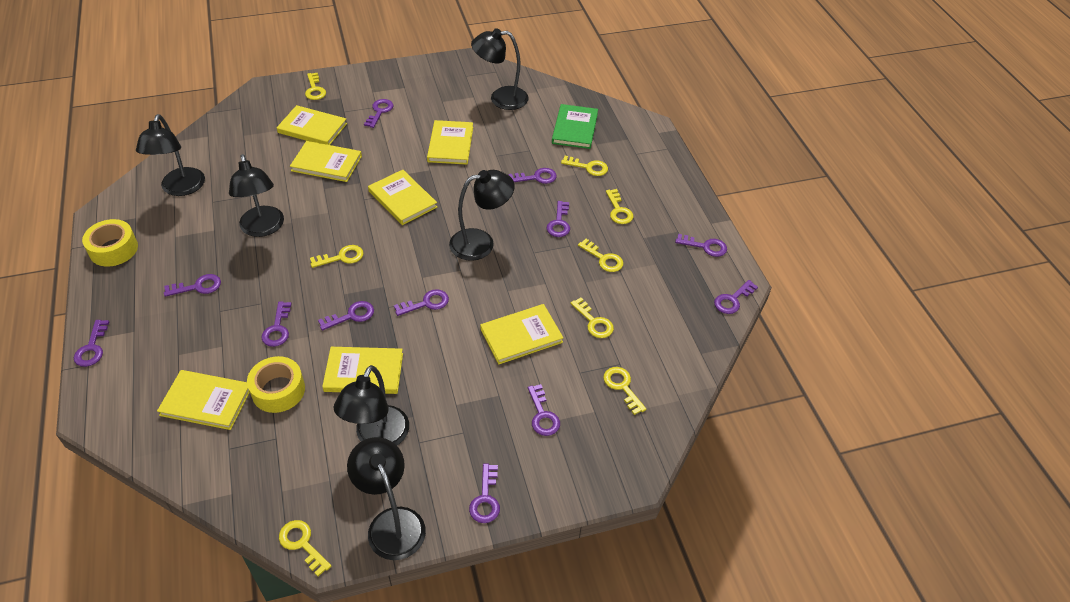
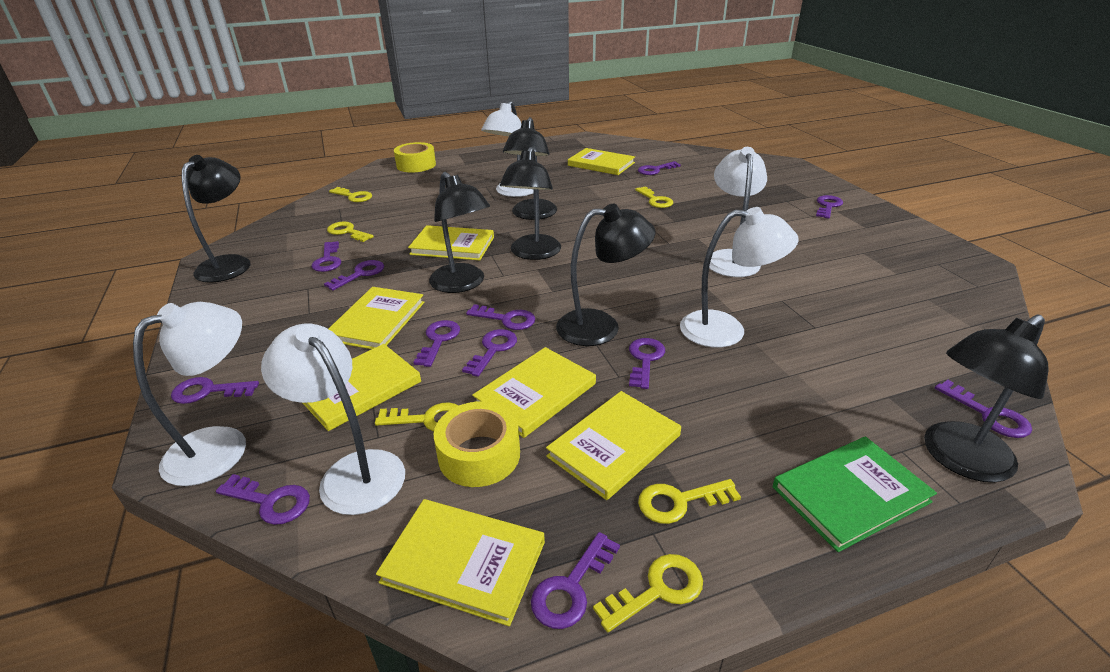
white lamp: none = 0 -> [133,302,246,486] [261,324,405,515] [481,101,534,197] [680,207,799,348] [709,147,767,277] = 5
yellow key: [279,520,331,577] [305,73,326,100] [310,245,364,268] [561,156,608,176] [570,297,614,338] [578,239,623,272] [603,367,646,415] [606,189,634,224] = 8 -> [327,221,374,242] [329,187,372,202] [375,402,458,431] [593,554,703,632] [635,186,673,208] [638,479,741,524] = 6

